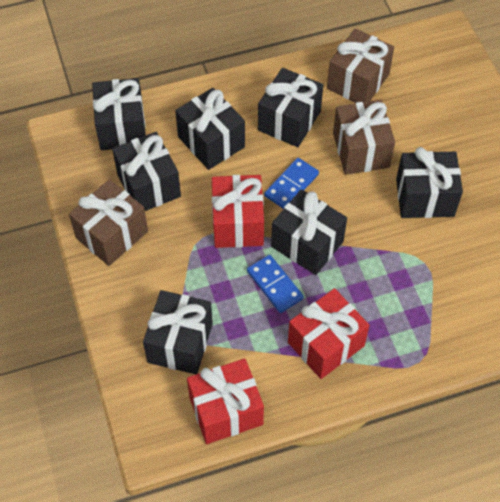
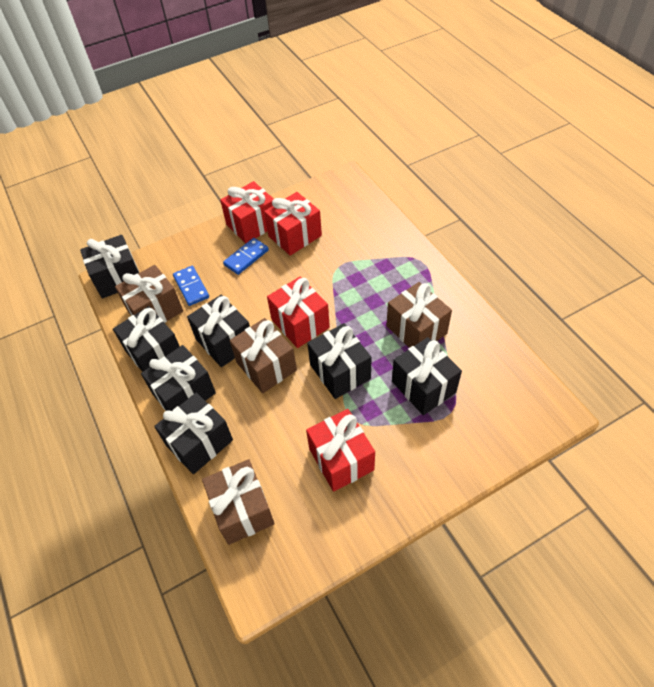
brown gift: [69,179,148,266] [327,28,394,103] [333,100,395,175] = 3 -> [115,265,183,323] [202,459,275,545] [230,318,297,393] [387,282,452,348] = 4
red gift: [187,358,264,444] [212,175,264,248] [288,288,369,379] = 3 -> [220,181,274,244] [264,192,322,256] [267,277,330,348] [306,409,375,492] = 4

